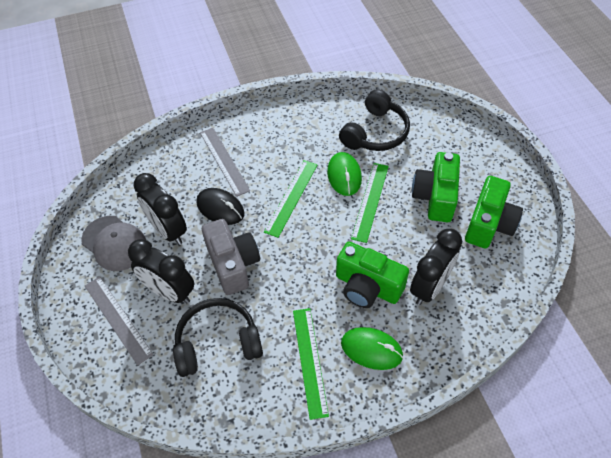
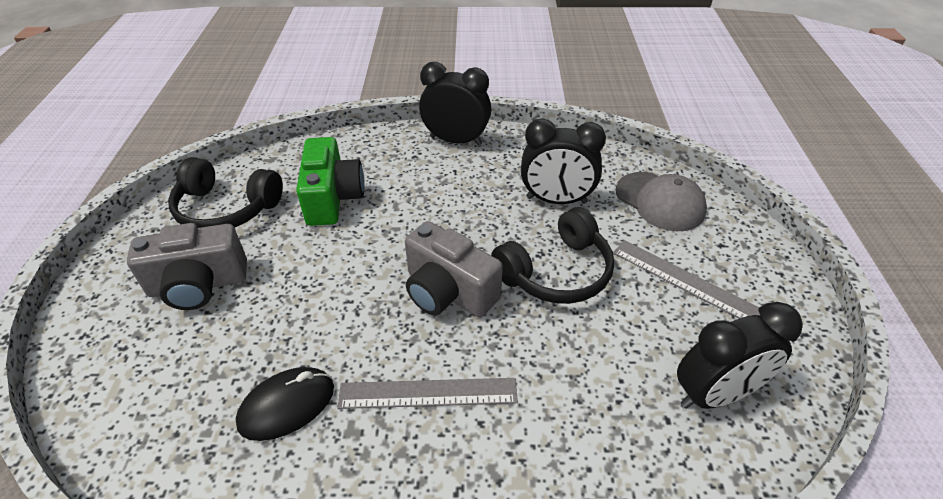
green camera: [336,242,409,308] [412,152,460,222] [465,176,523,248] = 3 -> [296,137,365,226] = 1
green mouse: [327,152,362,196] [341,327,403,370] = 2 -> none = 0
green ruler: [264,160,318,238] [293,308,329,420] [351,163,389,243] = 3 -> none = 0
grey camera: [202,219,260,295] = 1 -> [127,223,247,310] [405,221,503,317] = 2

